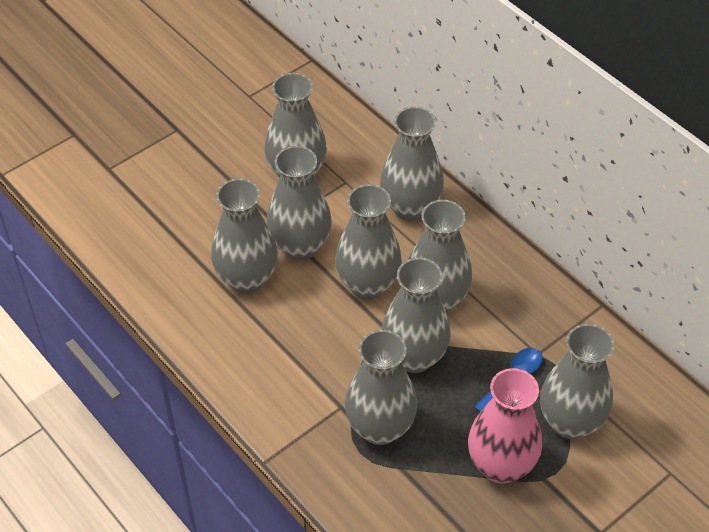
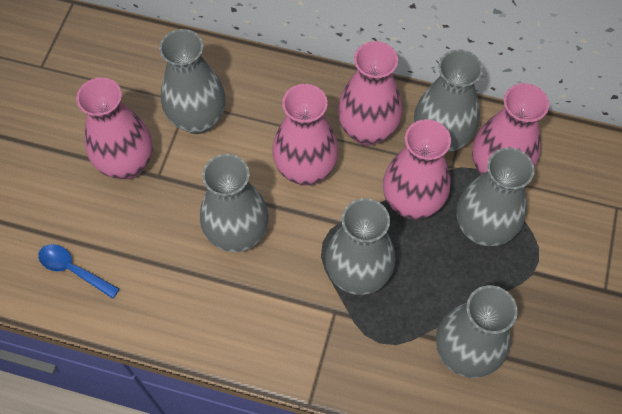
grey vase: [211,178,278,294] [265,73,327,178] [267,146,332,261] [335,184,402,299] [345,330,417,445] [380,107,444,221] [381,258,451,373] [408,200,472,313] [540,324,614,439] = 9 -> [159,29,225,134] [200,154,269,252] [325,198,395,295] [414,49,483,152] [436,285,518,378] [457,148,535,246] = 6
pink vase: [468,368,542,483] = 1 -> [76,77,153,180] [272,84,338,185] [338,41,402,145] [383,119,451,219] [472,83,549,175] = 5

